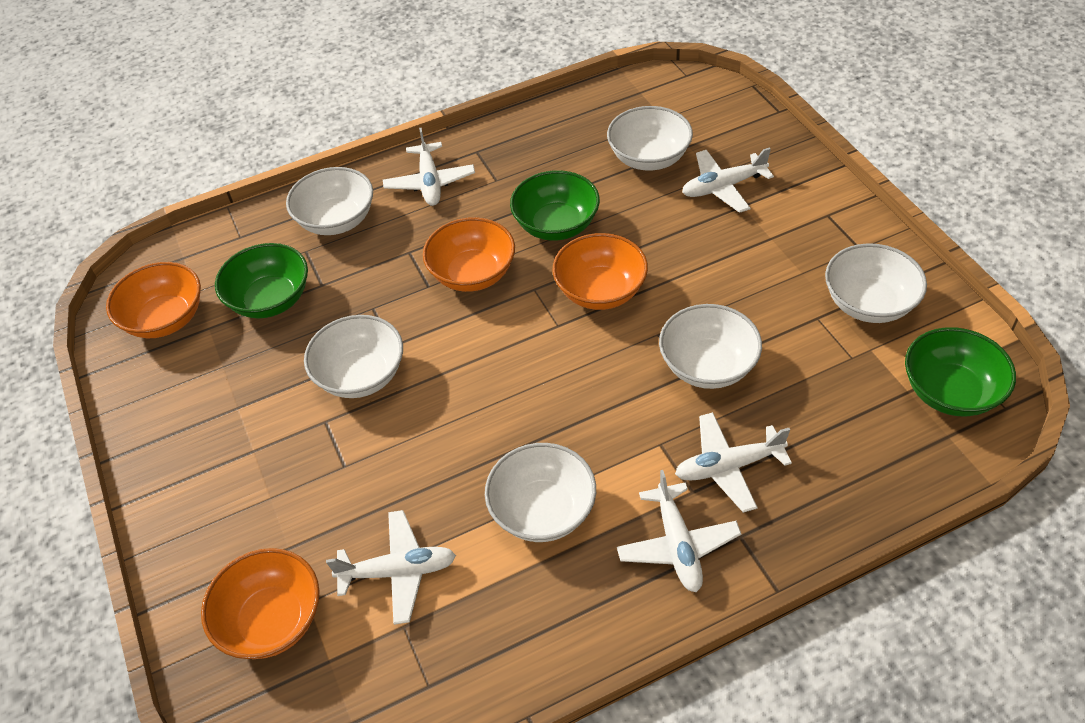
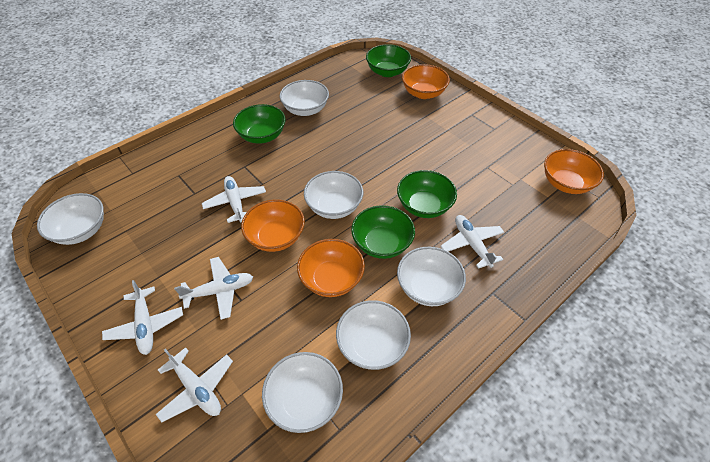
green bowl: [215,243,308,318] [510,170,600,241] [905,327,1016,416] = 3 -> [233,104,286,144] [351,205,415,259] [366,44,411,77] [397,170,457,218] = 4

